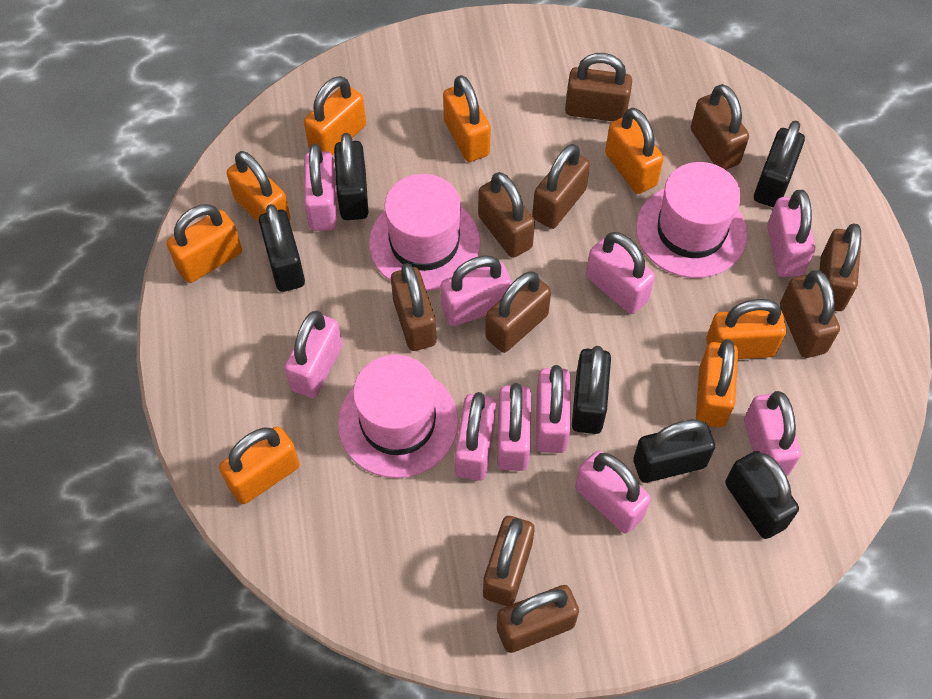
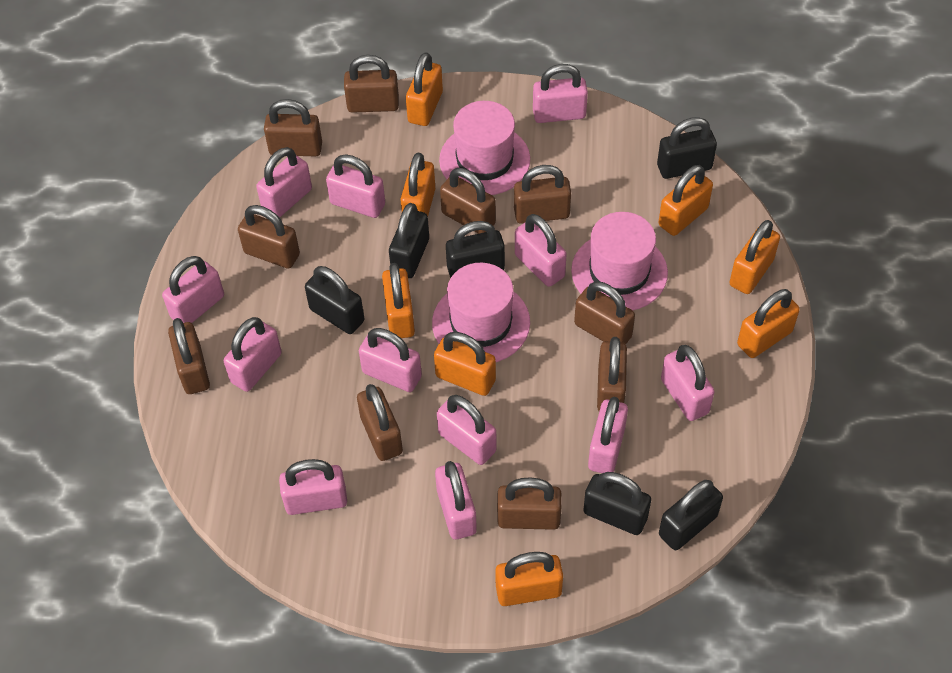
pink padlock: [284,311,342,398] [304,143,337,231] [441,255,512,326] [455,392,496,481] [497,383,531,471] [536,365,571,453] [575,451,651,534] [586,232,655,314] [744,391,801,476] [767,190,815,277] = 10 -> [162,256,224,323] [224,317,282,392] [256,147,312,218] [279,459,347,515] [326,154,385,218] [359,328,422,392] [435,461,477,540] [437,395,497,465] [515,214,567,287] [533,64,588,123] [588,397,628,473] [661,345,715,421] = 12

